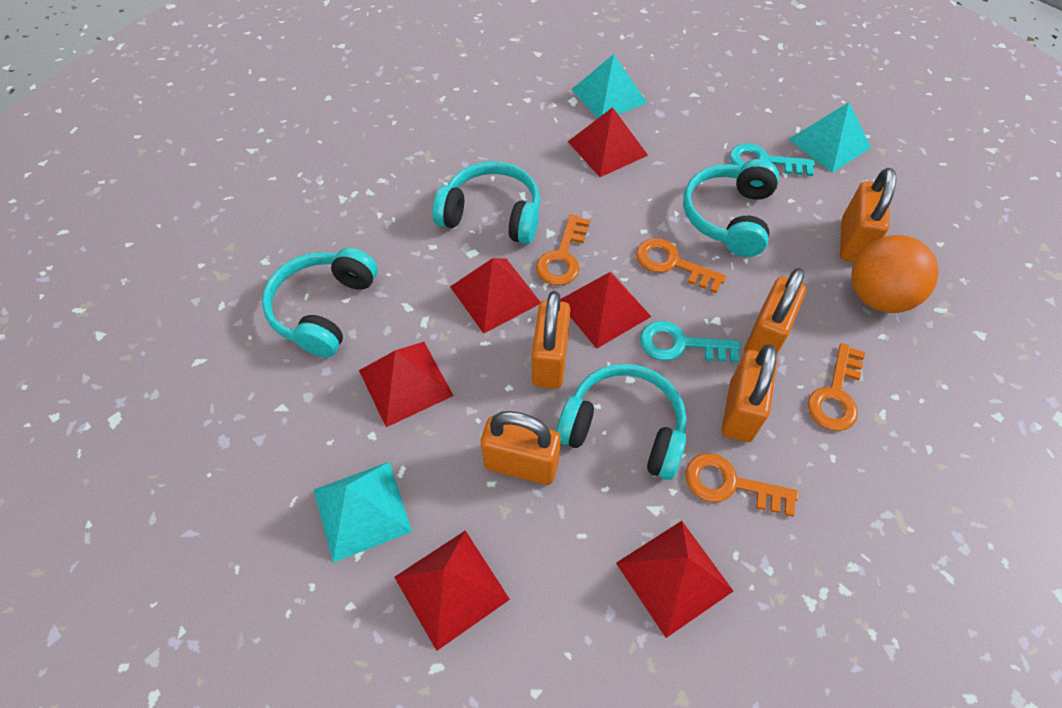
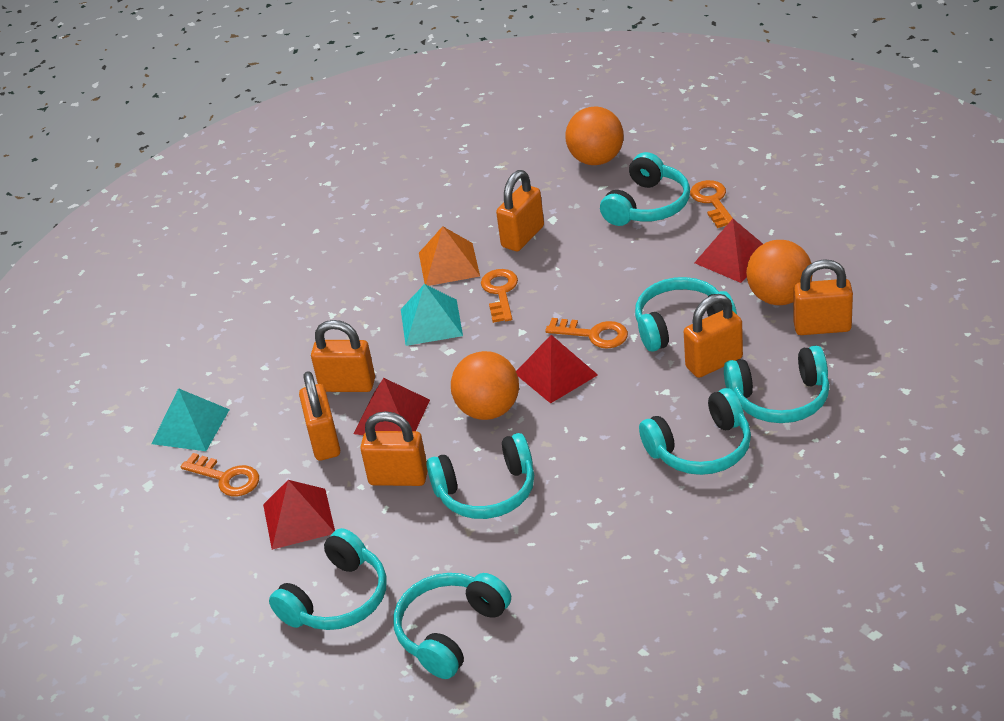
orange ball: [851,235,939,313] = 1 -> [451,351,519,420] [565,107,624,165] [746,240,813,305] = 3
orange padlock: [481,411,561,485] [532,291,570,389] [722,344,777,442] [744,268,806,356] [840,168,897,262] = 5 -> [299,371,340,461] [311,320,375,392] [360,411,428,486] [496,170,544,251] [684,294,743,378] [793,259,853,335] = 6
orange pyramid: none = 0 -> [419,226,480,286] = 1
red pyramid: [359,342,454,427] [394,530,510,651] [450,258,541,334] [560,272,651,349] [568,107,648,177] [616,521,733,638] = 6 -> [263,480,335,550] [353,378,430,435] [516,335,598,404] [694,219,763,283] = 4
turquoise headphones: [262,248,378,358] [433,161,540,244] [556,364,687,480] [683,159,779,257] = 4 -> [269,528,387,630] [393,573,511,679] [426,433,534,519] [600,152,690,226] [635,277,737,352] [639,388,751,475] [724,345,830,423] = 7
turquoise key: [640,321,740,363] [730,143,815,176] = 2 -> none = 0
turquoise pyramid: [314,462,412,563] [571,54,647,118] [788,102,871,173] = 3 -> [151,388,230,451] [401,284,463,346] = 2

